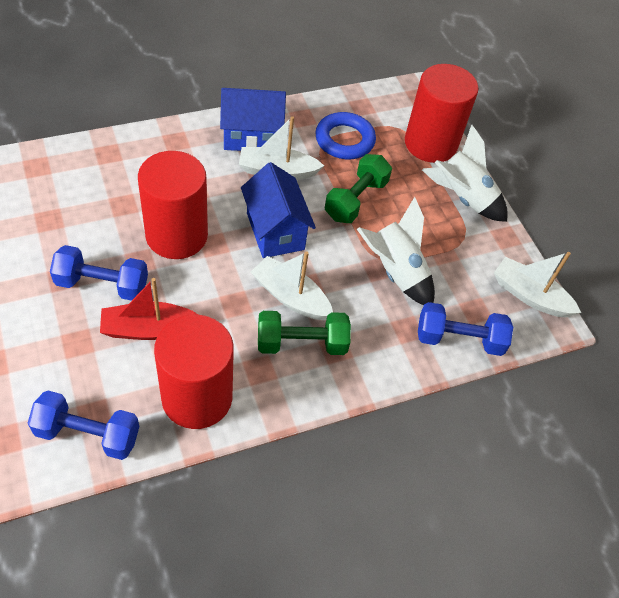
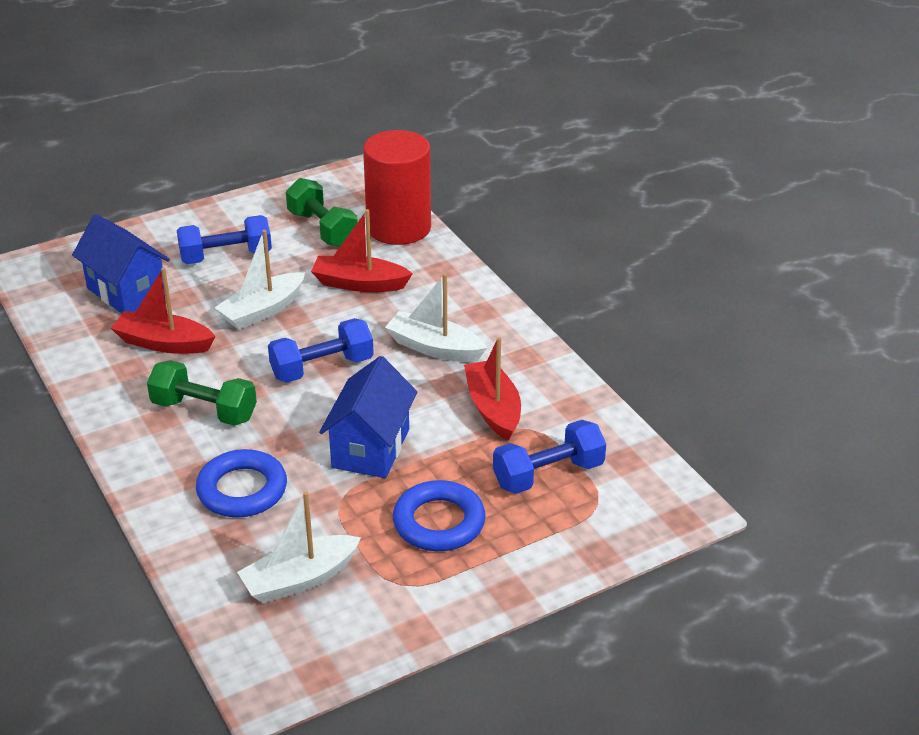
blue ring: [315,112,376,159] = 1 -> [196,449,287,517] [393,480,486,551] = 2
red boat: [100,278,198,340] = 1 -> [111,267,216,354] [311,209,413,292] [464,337,521,441] = 3
red cylinder: [138,151,208,259] [154,315,234,429] [405,64,478,163] = 3 -> [363,130,431,245] = 1
white rocket: [357,197,435,305] [422,125,507,222] = 2 -> none = 0

